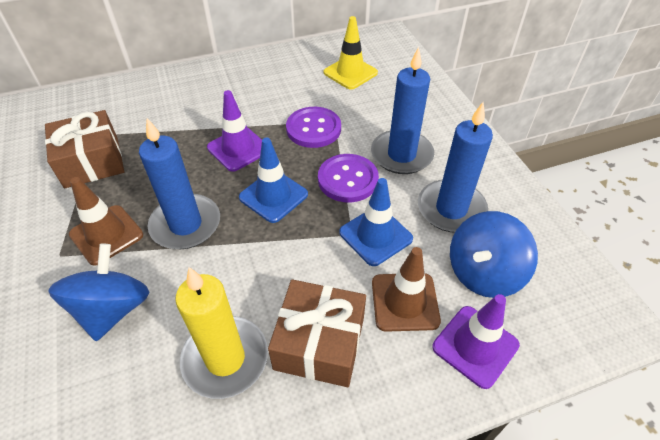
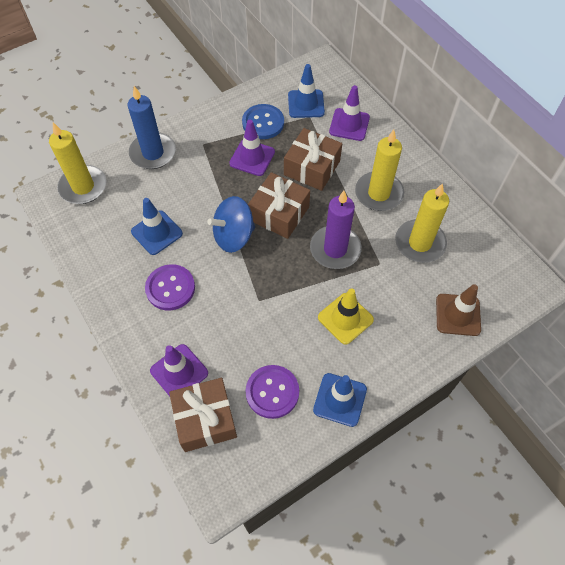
blue button: none = 0 -> [242,104,284,139] = 1
blue candle: [139,118,220,249] [371,47,434,174] [418,102,493,233] = 3 -> [128,86,176,169] = 1
blue spinning top: [48,244,150,341] [450,211,538,298] = 2 -> [207,196,255,253] = 1
blue traffic cone: [239,138,308,223] [339,178,413,266] = 2 -> [131,198,183,255] [288,64,325,118] [313,373,367,427] = 3
brown gift: [45,110,124,188] [268,279,366,387] = 2 -> [169,378,237,452] [248,172,310,239] [284,128,342,191] = 3
brown traffic cone: [69,177,143,266] [372,247,441,332] = 2 -> [436,284,481,336] = 1
purple candle: none = 0 -> [310,191,362,269] = 1
purple traffic cone: [207,90,262,172] [432,294,520,389] = 2 -> [150,344,208,396] [229,120,275,176] [329,85,370,141] = 3
yellow candle: [175,267,268,399] = 1 -> [49,122,107,204] [355,130,404,211] [395,183,449,263] = 3

